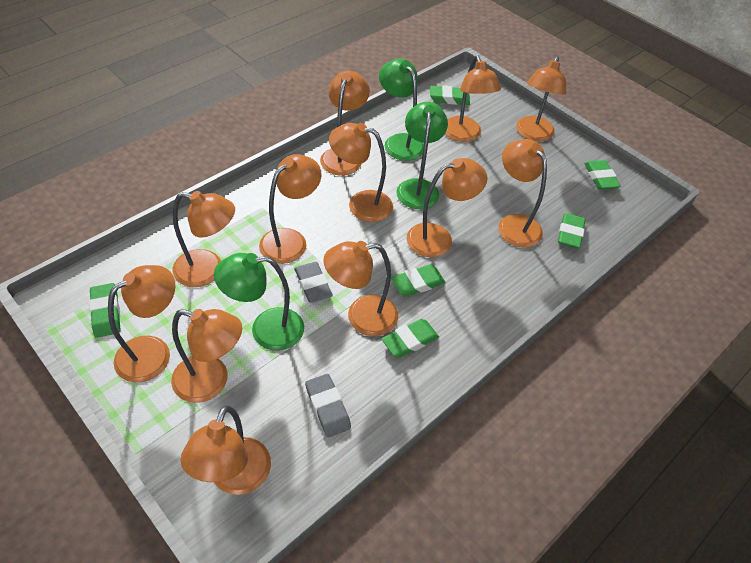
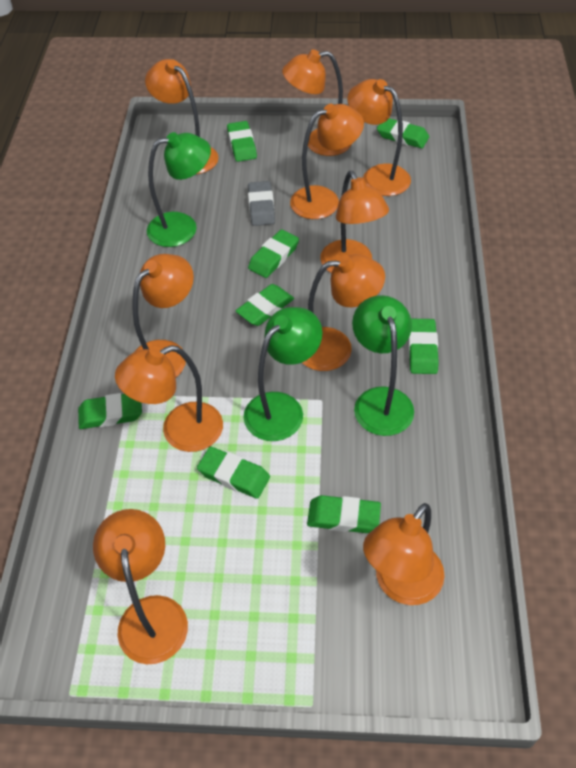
green eraser: [89,283,120,338] [382,319,439,358] [391,264,446,297] [430,86,470,105] [558,213,586,248] [584,160,621,190] = 6 -> [78,393,142,429] [197,447,270,499] [227,121,257,162] [236,284,294,326] [248,229,299,278] [307,495,381,533] [377,118,429,148] [408,319,439,374] = 8
grey eraser: [294,262,333,302] [305,374,351,438] = 2 -> [248,181,275,226] = 1
orange lamp: [108,265,175,382] [171,309,242,403] [172,191,235,287] [181,406,271,495] [259,154,322,264] [320,70,370,176] [323,241,399,336] [329,123,393,222] [407,158,488,257] [445,55,501,142] [498,139,547,248] [516,56,566,142] = 12 -> [93,509,188,664] [115,345,223,452] [132,254,194,377] [145,59,219,174] [282,50,351,156] [290,104,364,219] [302,254,385,371] [320,171,389,273] [347,79,411,196] [363,503,445,605] = 10

